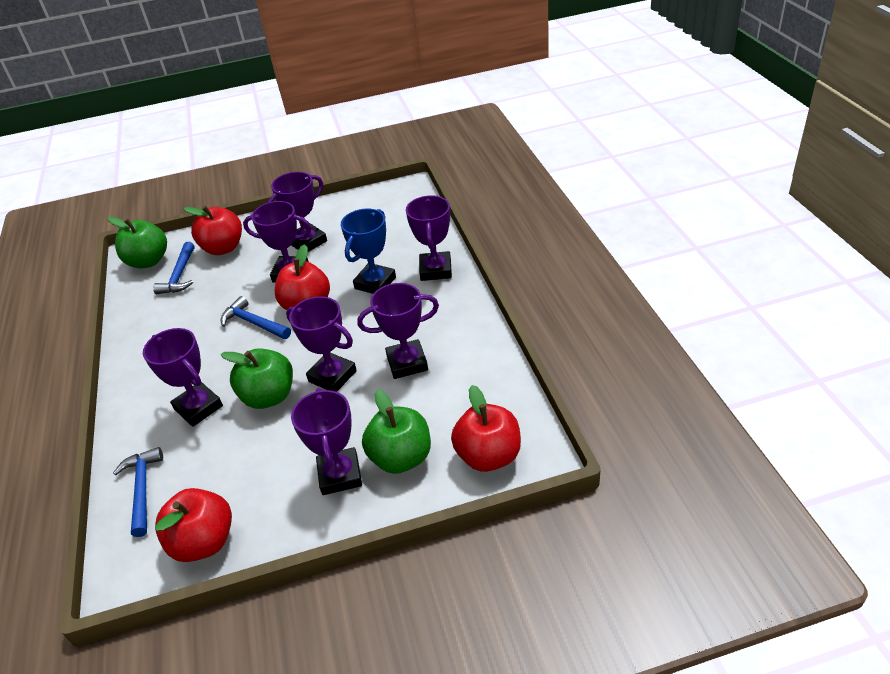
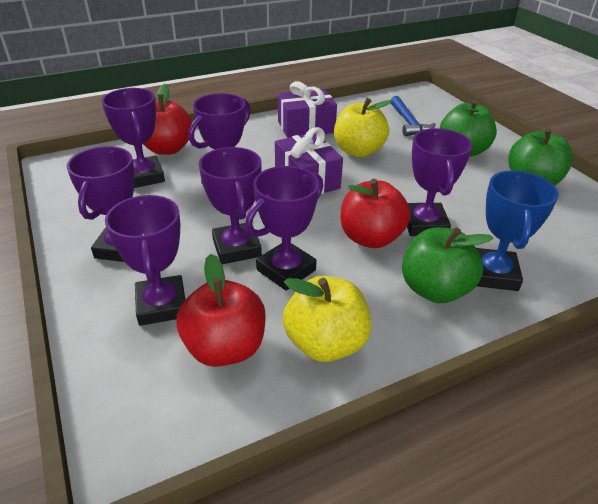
blue hammer: [113,447,163,537] [153,242,194,294] [221,296,291,339] = 3 -> [391,96,436,136] = 1
purple gift: none = 0 -> [275,127,343,194] [278,81,337,138] = 2
red apple: [155,488,232,562] [183,206,242,255] [275,244,330,310] [451,385,521,472] = 4 -> [143,84,192,155] [176,254,266,367] [340,179,410,248] = 3
yellow apple: none = 0 -> [283,276,371,362] [334,98,393,157] = 2

